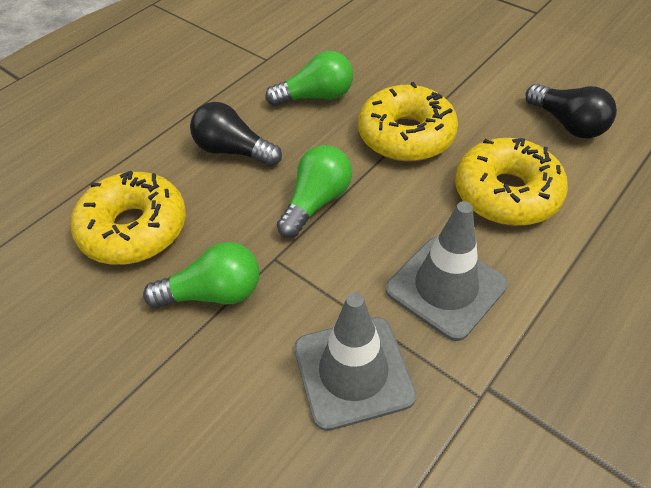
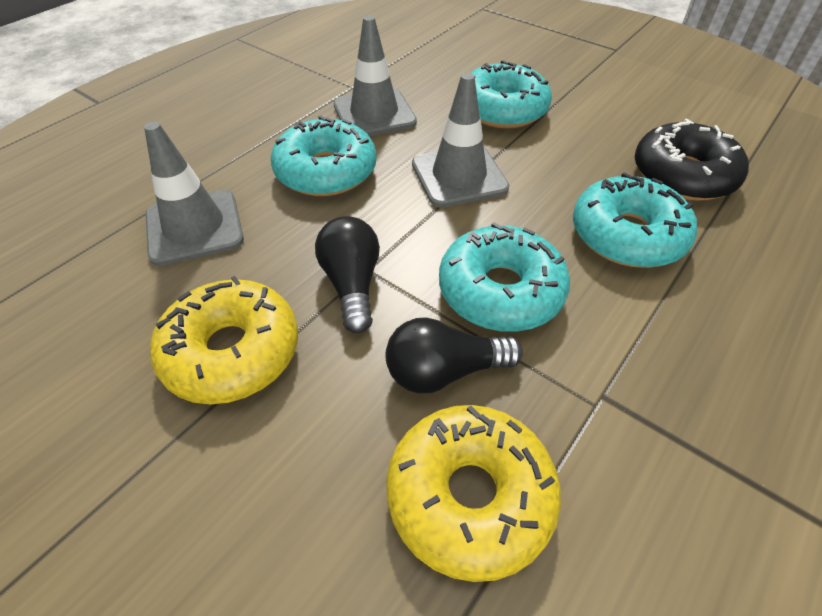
black donut: none = 0 -> [635,119,749,201] = 1
green light bulb: [143,242,260,308] [265,51,353,106] [277,145,352,238] = 3 -> none = 0
grey traffic cone: [294,292,417,431] [386,201,508,341] = 2 -> [144,122,244,266] [333,16,417,136] [412,73,509,208] = 3
turquoise donut: none = 0 -> [271,115,376,196] [439,222,570,332] [471,60,552,128] [573,173,697,268] = 4
yellow donut: [71,171,186,265] [358,82,458,161] [455,138,568,226] = 3 -> [150,276,298,405] [386,405,561,582] = 2

